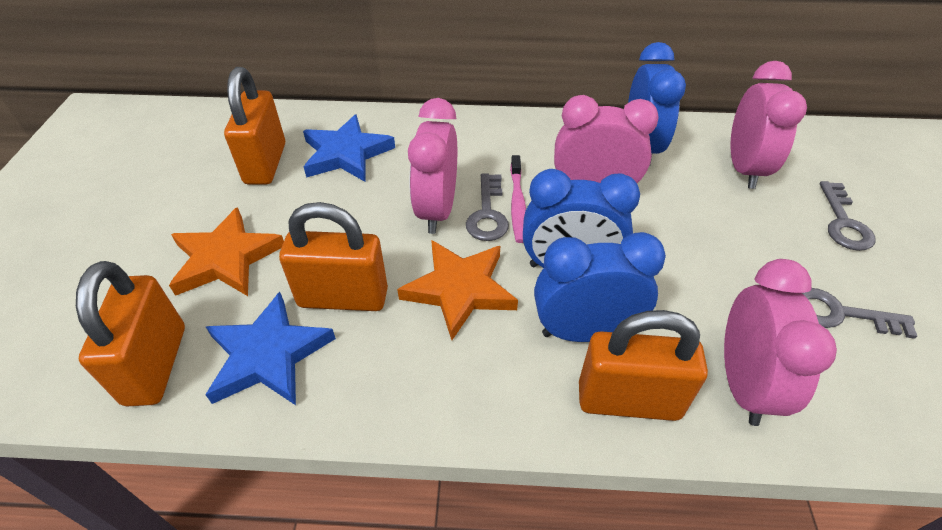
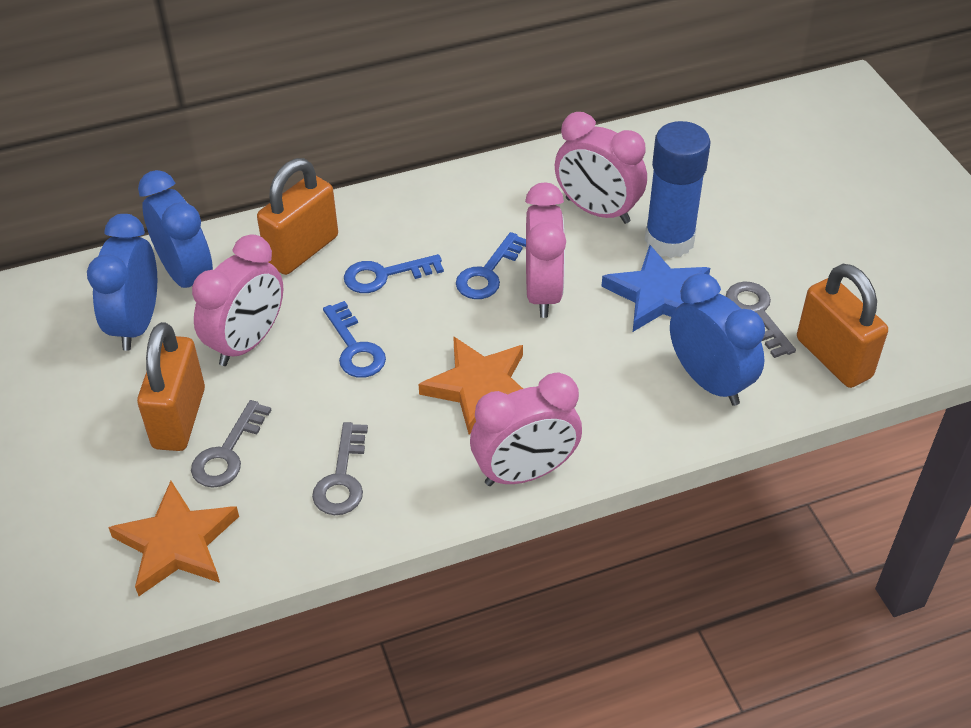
blue glue stick: none = 0 -> [645,121,711,258] = 1
blue key: none = 0 -> [323,301,386,378] [344,254,444,293] [456,232,526,299] = 3
blue star: [205,292,336,405] [303,114,395,182] = 2 -> [601,245,710,332] = 1
orange padlock: [76,261,185,406] [224,67,285,185] [279,202,388,311] [579,310,708,421] = 4 -> [137,322,205,451] [257,158,338,275] [797,264,888,388] = 3
pink toothbrush: [510,155,526,243] = 1 -> none = 0

